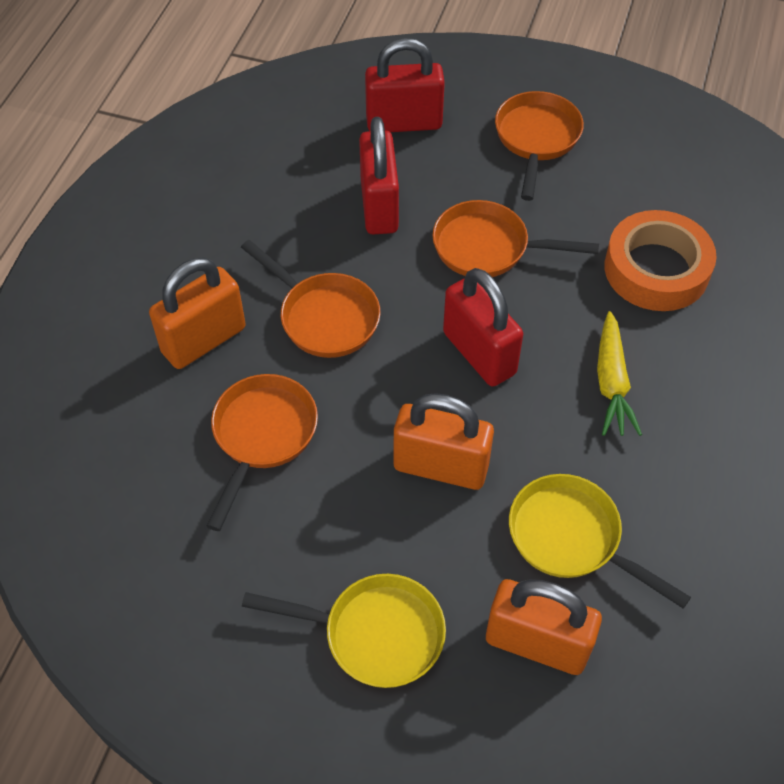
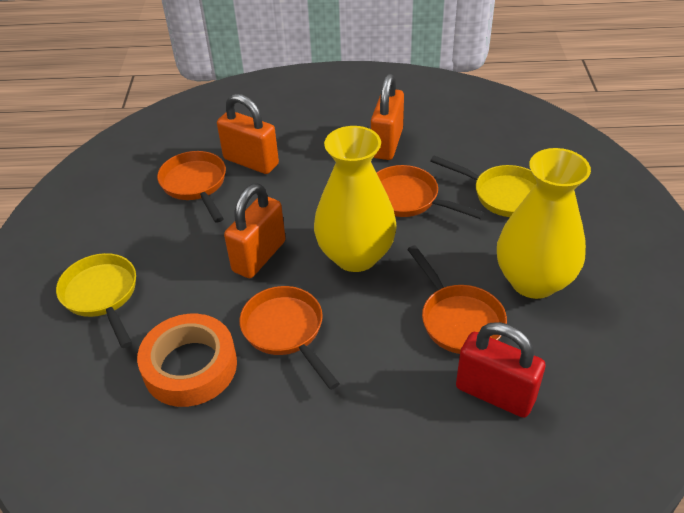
red padlock: [359,117,399,235] [365,38,445,132] [443,268,523,386] = 3 -> [456,322,546,418] = 1
yellow carrot: [597,311,642,436] = 1 -> none = 0
yellow vase: none = 0 -> [314,126,397,272] [497,148,591,299] = 2

